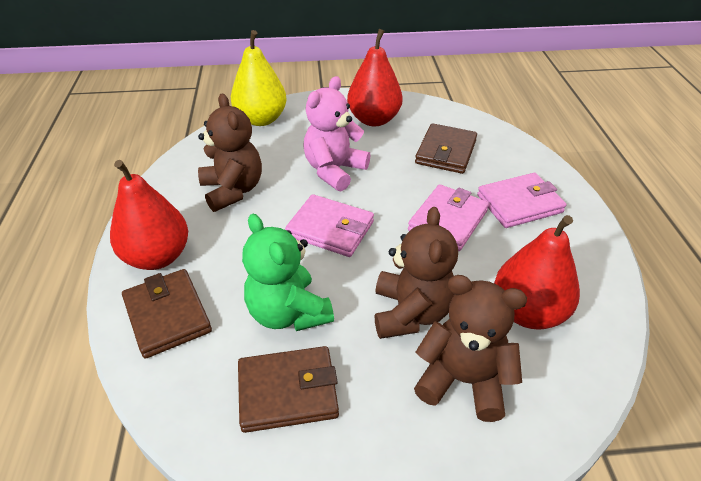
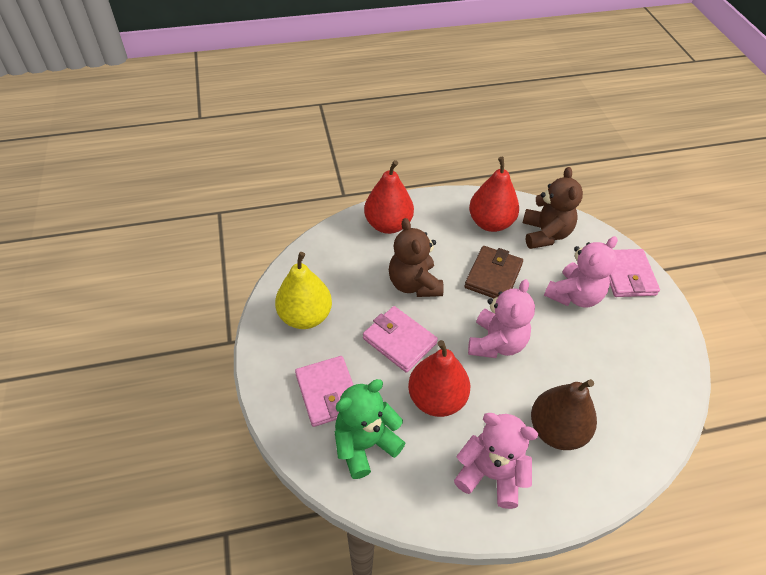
brown pear: none = 0 -> [531,379,597,450] = 1
brown teddy bear: [198,93,262,212] [375,207,458,339] [414,275,527,422] = 3 -> [389,218,444,297] [523,167,583,249] = 2
brown wallet: [122,269,212,359] [238,346,339,433] [415,123,477,174] = 3 -> [464,246,523,298] = 1
pink teddy bear: [303,76,370,191] = 1 -> [454,413,538,509] [468,279,535,358] [544,236,618,307] = 3

